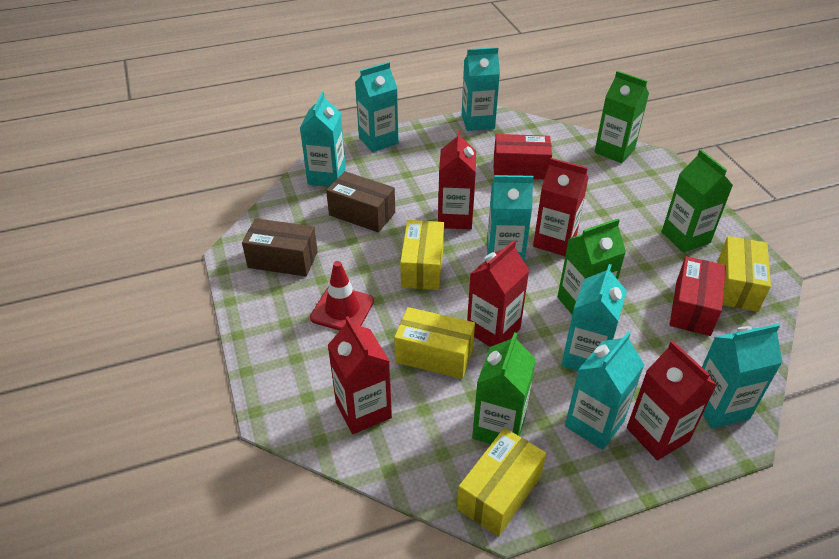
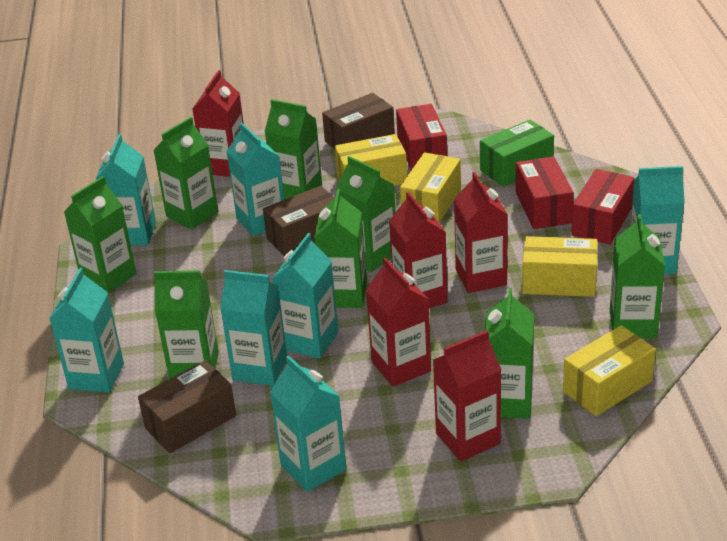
brown box: [242,218,318,276] [326,171,395,232] = 2 -> [138,360,236,453] [263,186,335,256] [322,93,395,149] = 3
green box: none = 0 -> [480,120,554,187] = 1
green carton: [472,332,536,444] [558,219,626,314] [594,71,649,163] [662,149,733,253] = 4 -> [64,176,136,293] [153,117,218,230] [154,270,219,379] [264,99,322,200] [314,189,367,308] [336,156,395,272] [484,288,534,419] [610,214,665,338] = 8
red box: [494,134,552,179] [670,256,726,336] = 2 -> [396,104,447,170] [515,156,574,229] [571,169,635,244] = 3
red traffic cone: [310,261,374,330] = 1 -> none = 0

